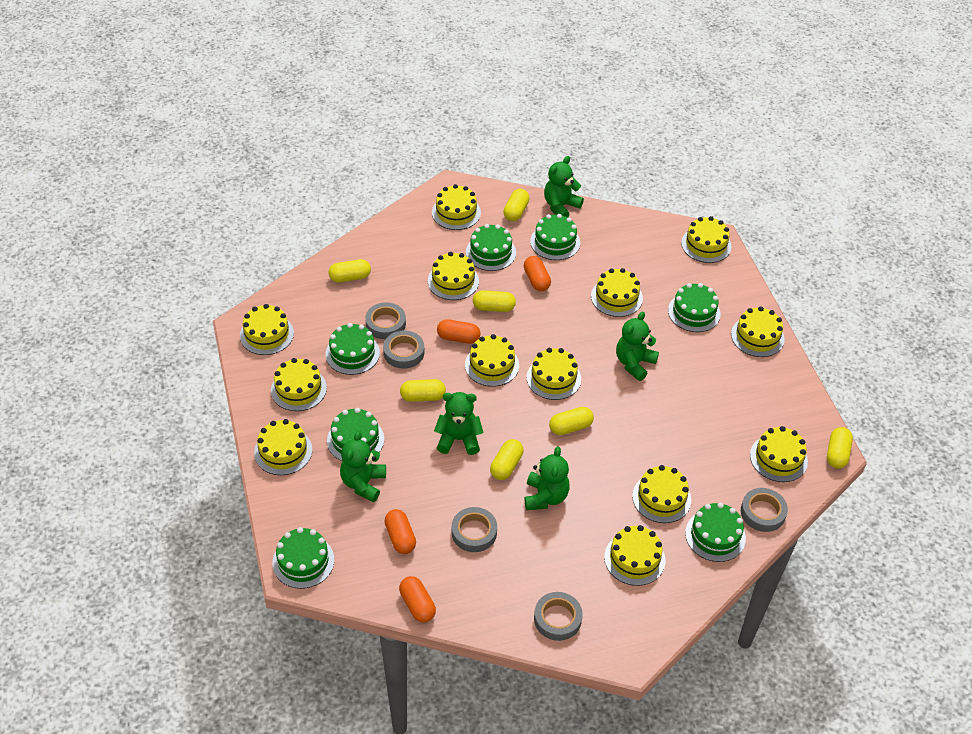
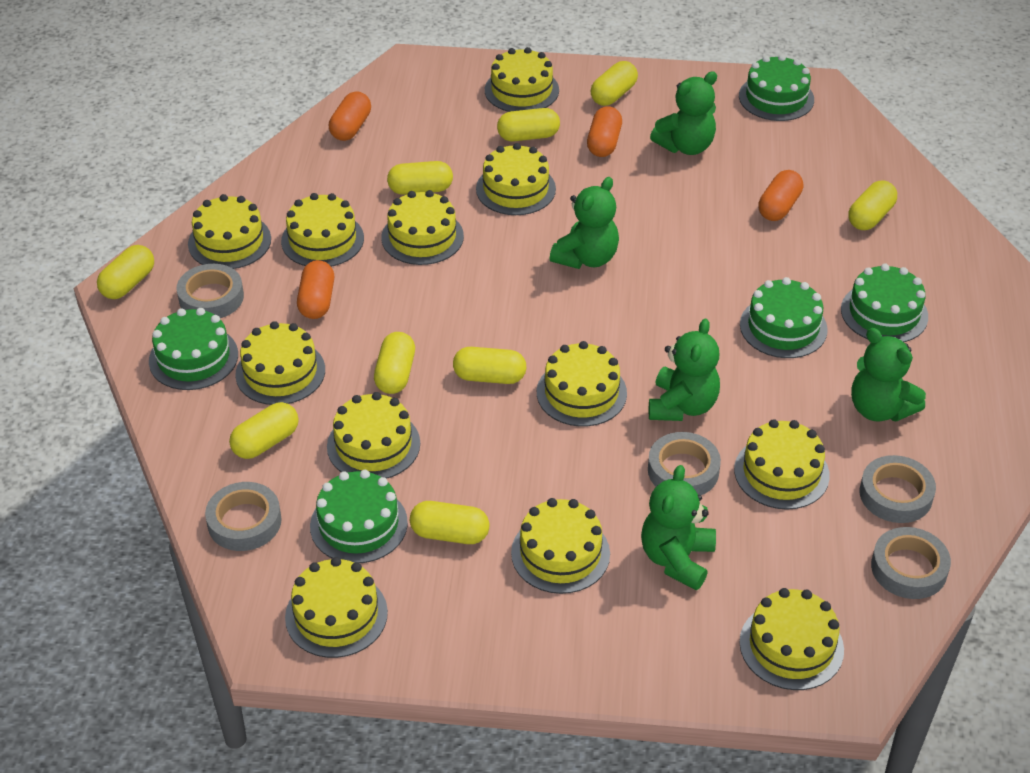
green cake: [272,527,334,589] [325,323,380,375] [327,408,384,461] [466,224,516,271] [530,214,580,260] [668,283,721,332] [685,502,746,562] = 7 -> [149,308,238,390] [310,470,408,563] [739,55,814,121] [740,277,828,358] [841,264,928,342] = 5
yellow cake: [240,304,294,355] [254,419,312,475] [271,358,327,411] [428,252,479,300] [432,184,481,230] [465,334,519,387] [526,348,581,400] [591,268,643,317] [604,525,665,586] [632,465,691,523] [681,216,731,263] [731,306,785,357] [750,426,808,482] = 13 -> [188,194,271,269] [235,321,325,405] [281,193,364,267] [285,557,388,658] [327,392,420,479] [381,190,464,265] [476,143,556,215] [485,47,559,112] [511,498,610,594] [537,341,627,427] [734,419,830,510] [739,588,844,690] = 12
yellow capsule: [329,259,371,283] [400,379,446,402] [473,290,516,312] [490,439,524,480] [503,189,530,221] [549,407,594,435] [827,427,853,468] = 7 -> [97,245,154,299] [229,402,299,459] [374,332,415,394] [387,161,453,195] [410,501,489,544] [453,347,526,384] [497,108,560,142] [590,61,638,106] [848,181,897,230] = 9

